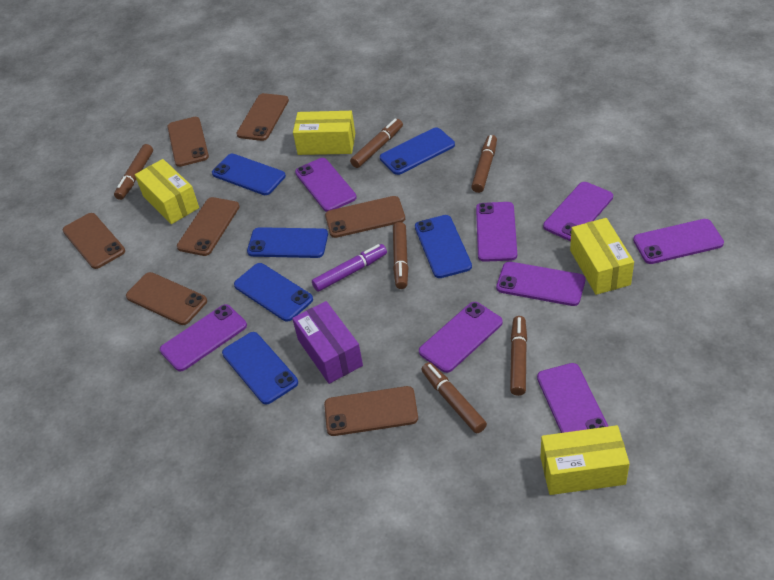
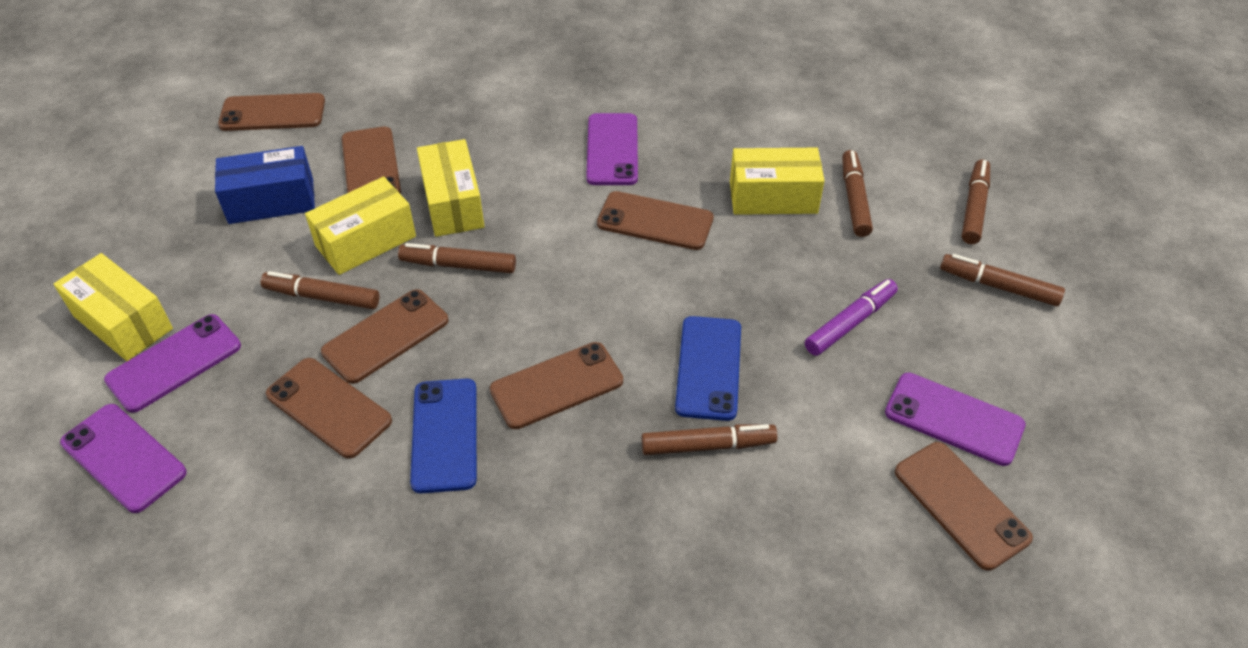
blue box: none = 0 -> [215,146,315,224] = 1
blue phone: [212,154,286,195] [222,332,298,404] [234,263,313,322] [247,227,328,258] [380,127,455,175] [415,215,472,278] = 6 -> [410,379,477,493] [675,316,741,421] = 2
purple box: [292,301,363,384] = 1 -> none = 0
purple phone: [160,304,247,372] [295,158,357,212] [419,302,503,373] [476,202,517,262] [496,262,585,306] [537,363,609,433] [543,182,613,241] [633,219,724,264] = 8 -> [60,404,187,513] [104,314,241,413] [586,113,638,185] [885,373,1026,466] = 4

